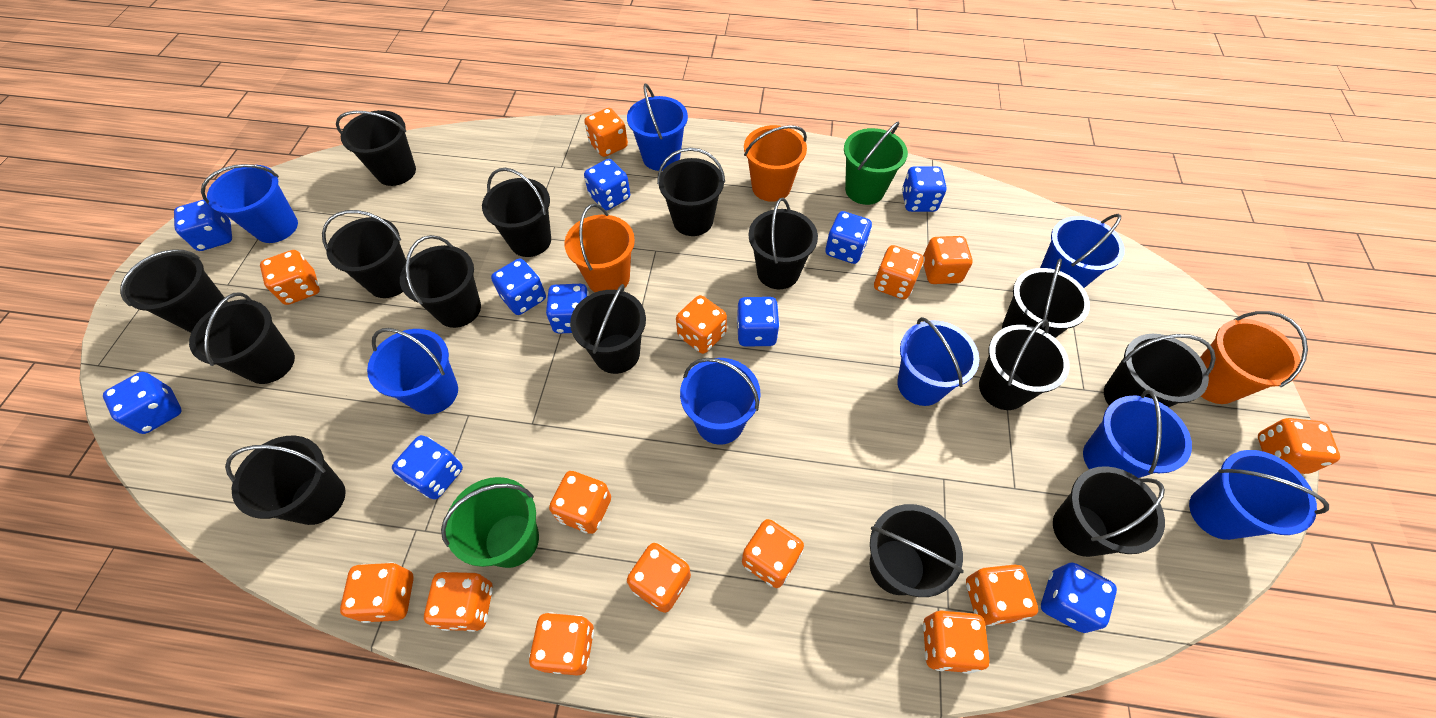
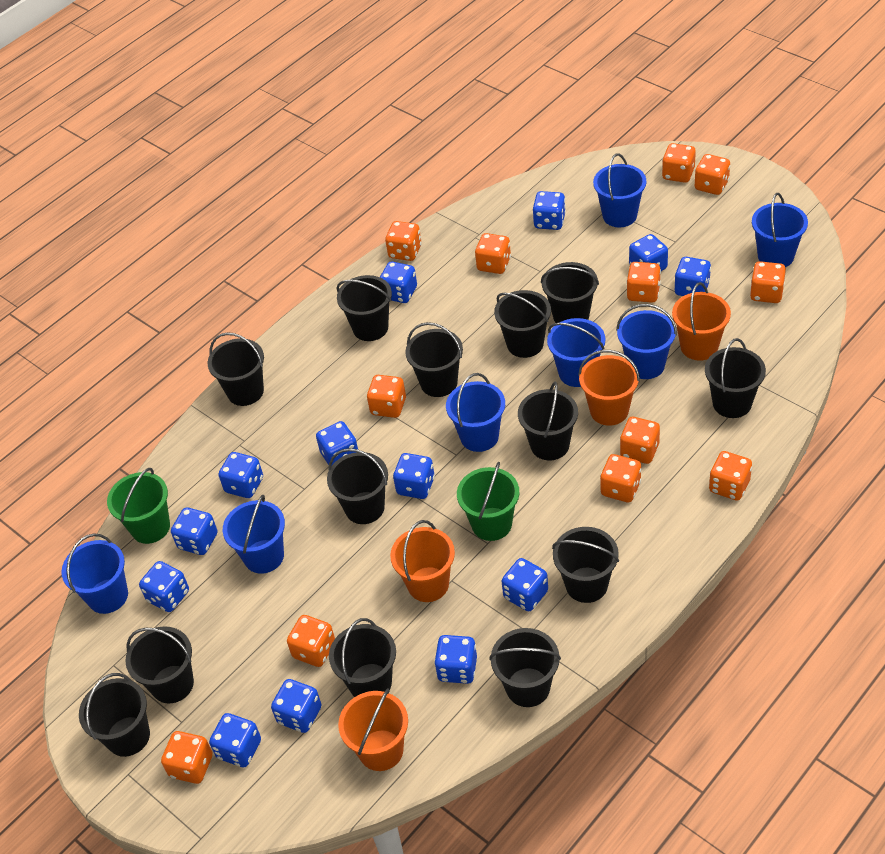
black bucket: [120,249,228,333] [189,293,295,384] [225,436,346,525] [322,210,406,298] [336,110,416,186] [400,235,481,328] [482,168,551,257] [570,284,646,374] [657,148,725,236] [749,198,818,289] [870,504,964,597] [979,319,1070,410] [1002,259,1090,338] [1053,466,1165,557] [1104,334,1216,407] = 15 -> [79,673,150,757] [125,627,194,703] [208,332,264,406] [327,448,388,524] [329,618,396,697] [336,275,392,341] [405,322,463,397] [489,628,561,707] [494,290,551,358] [518,382,578,460] [541,262,599,323] [552,527,619,603] [705,338,766,418] = 13
blue bucket: [201,164,298,243] [367,328,458,414] [627,84,688,171] [680,358,760,445] [897,317,979,406] [1040,214,1125,288] [1083,390,1192,478] [1189,450,1329,540] = 8 -> [61,533,128,614] [223,495,285,574] [446,373,505,452] [547,318,605,387] [593,153,646,227] [616,304,677,379] [752,193,808,267] = 7
blue dice: [103,372,182,434] [174,199,232,251] [392,435,463,499] [491,259,546,315] [546,284,589,334] [584,159,630,211] [737,297,780,347] [825,211,872,264] [902,166,946,212] [1041,563,1117,633] = 10 -> [139,561,189,612] [171,508,218,555] [209,713,261,767] [218,452,263,498] [271,679,322,733] [316,421,358,465] [380,261,417,303] [393,453,435,499] [434,635,477,684] [502,558,548,611] [533,191,566,230] [629,234,668,271] [675,257,711,296] = 13
orange bucket: [564,204,635,292] [744,125,807,202] [1200,311,1308,404] = 3 -> [338,688,408,771] [390,520,455,602] [578,350,640,426] [672,282,731,361] = 4
orange dice: [260,250,320,305] [340,562,414,623] [424,571,493,632] [529,612,594,676] [549,471,611,534] [584,108,628,157] [627,543,691,613] [676,295,727,354] [742,519,804,588] [874,245,924,299] [923,236,972,284] [923,611,990,674] [966,565,1038,626] [1258,418,1340,474] = 14 -> [161,731,213,784] [287,615,335,667] [367,375,406,418] [385,221,422,261] [475,233,511,274] [600,454,641,502] [620,417,660,464] [626,262,661,303] [662,143,696,183] [695,154,730,195] [709,451,752,501] [750,261,786,303] = 12

